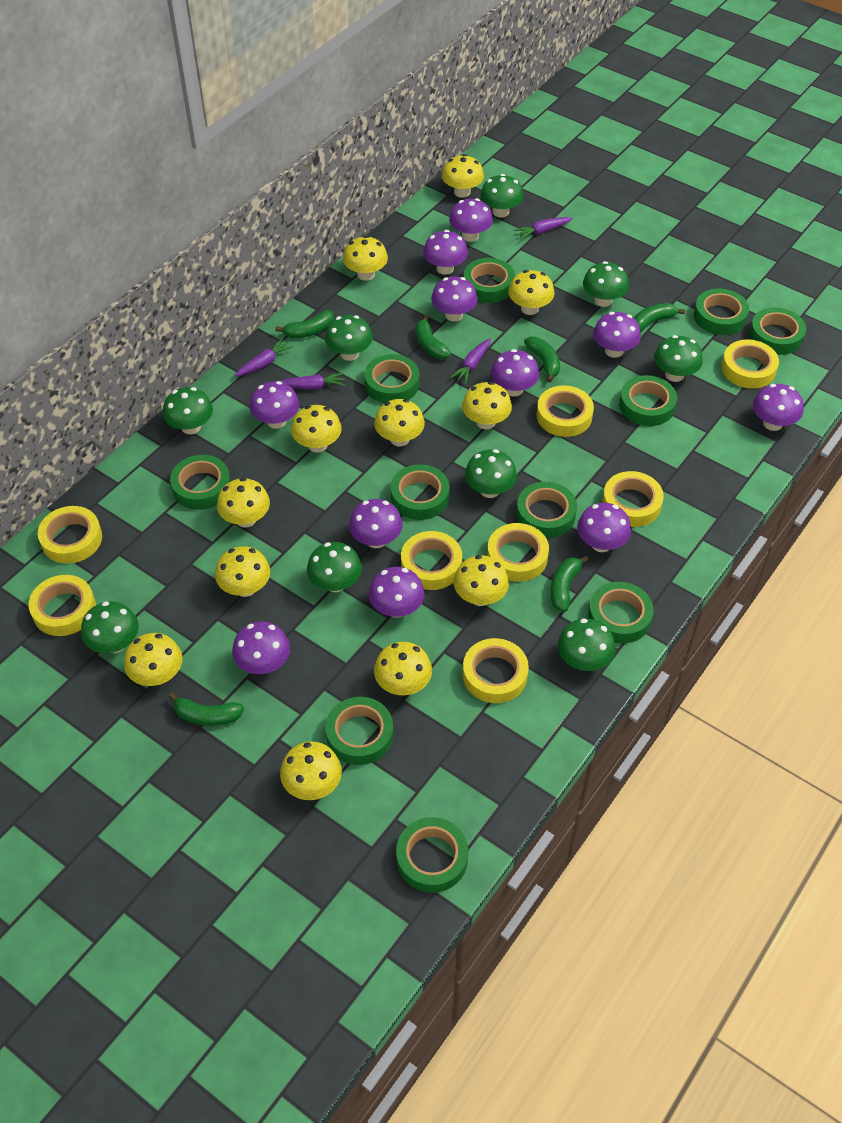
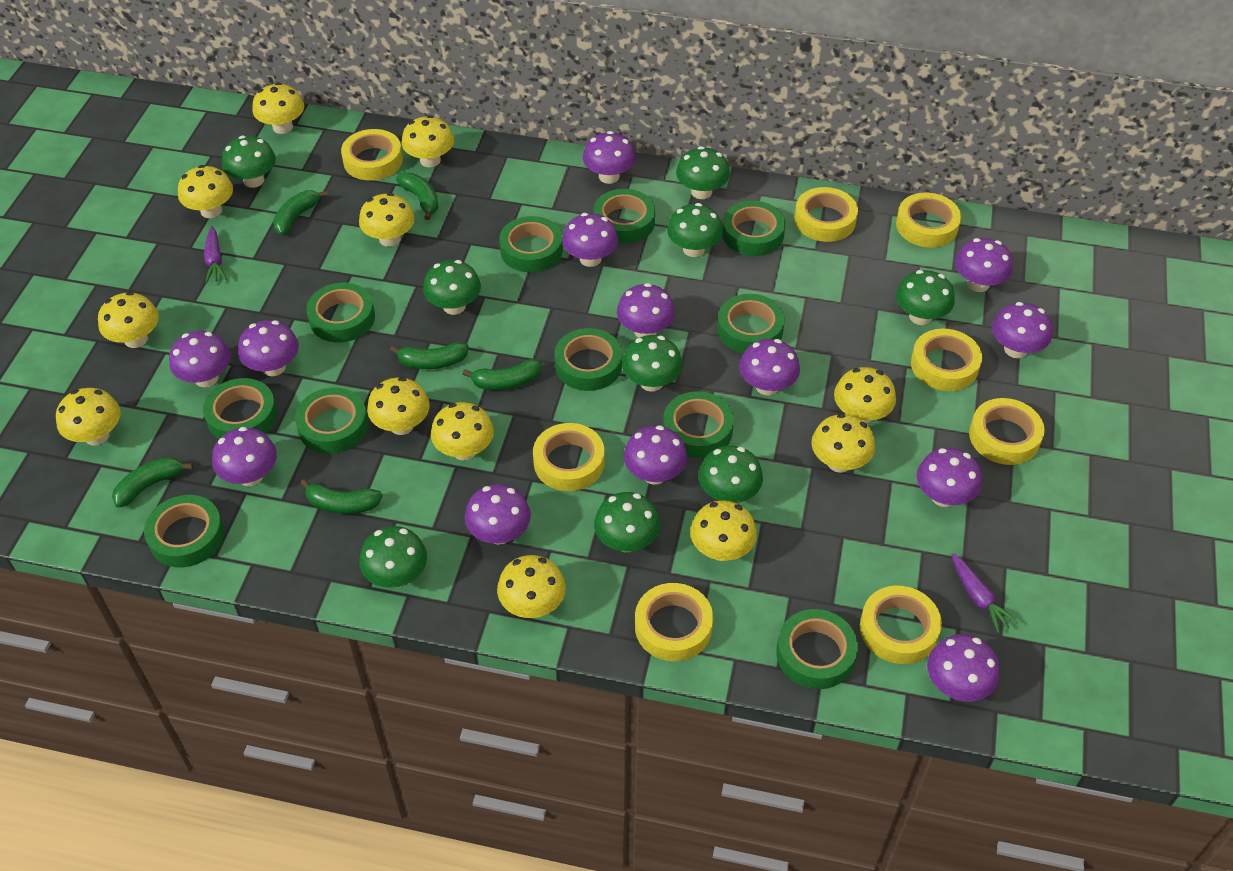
purple carrot: [235,338,294,376] [281,373,345,390] [450,338,491,384] [514,217,573,240] = 4 -> [204,226,227,283] [951,553,1019,633] = 2
purple mushroom: [232,622,290,674] [250,381,299,429] [349,499,403,548] [369,567,425,618] [423,230,468,275] [431,276,478,321] [449,198,493,242] [491,349,539,397] [577,503,631,552] [593,312,641,358] [753,384,804,431] = 11 -> [169,331,231,387] [212,427,277,486] [238,320,299,376] [465,484,531,545] [562,213,618,267] [583,131,636,184] [617,283,675,338] [624,425,687,485] [739,339,800,395] [917,448,982,507] [927,634,999,702] [955,238,1013,292] [992,302,1052,358] = 13

